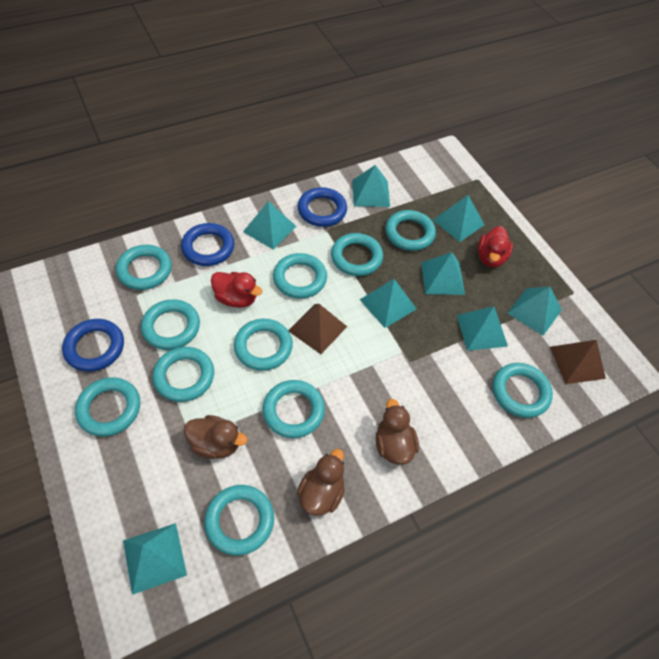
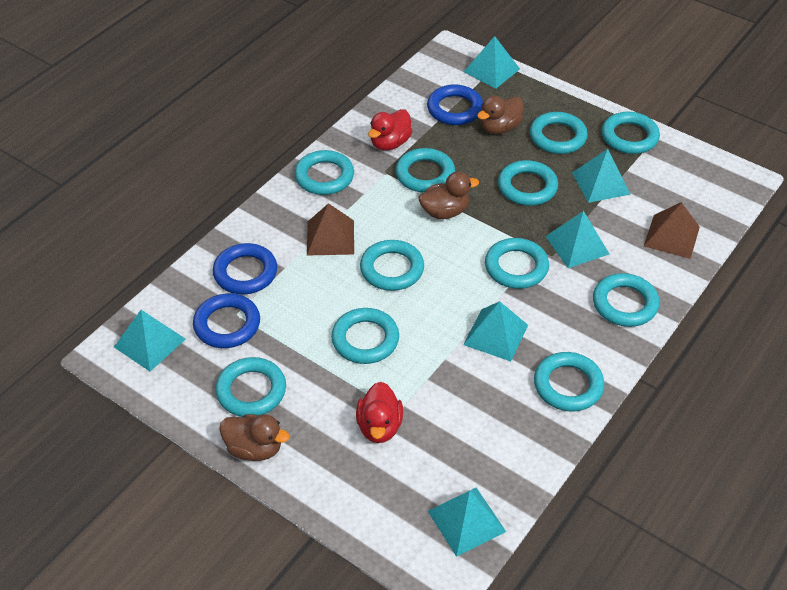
turquoise pyramid: [123,523,187,595] [243,201,296,250] [352,165,390,207] [360,279,416,328] [421,252,465,295] [433,195,484,242] [457,306,508,351] [507,287,562,336] = 8 -> [114,310,186,371] [428,487,506,557] [463,301,528,361] [464,36,520,89] [545,211,609,268] [572,149,631,203] = 6

